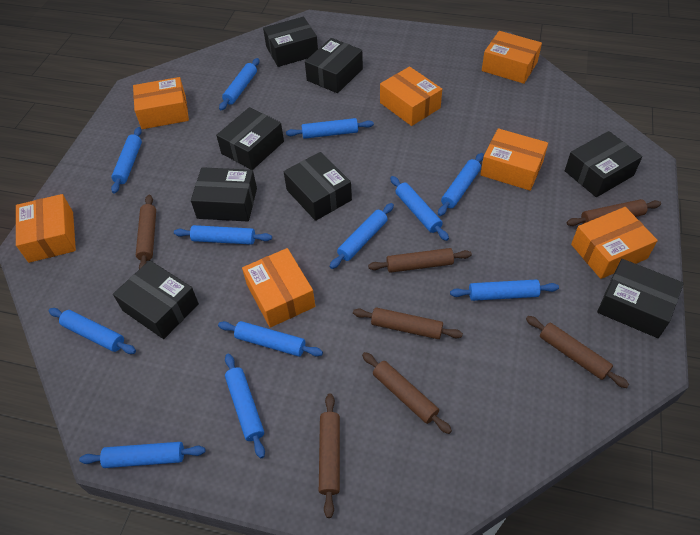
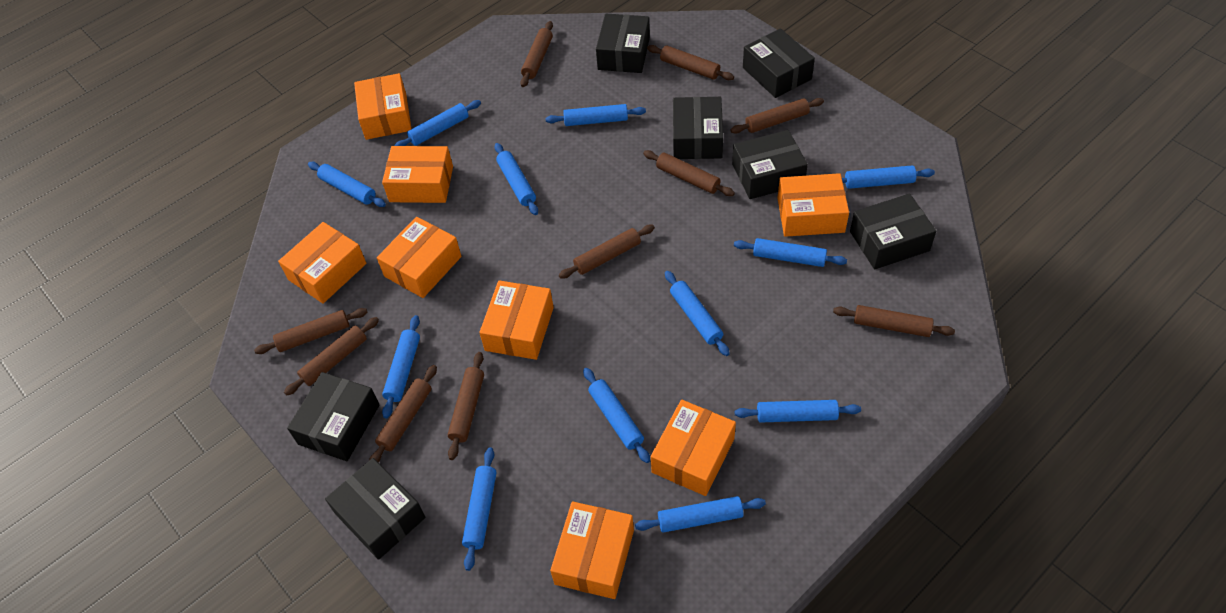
black box: [113,260,199,339] [191,167,257,221] [216,107,284,170] [263,17,318,67] [284,152,352,221] [305,38,363,93] [565,131,642,197] [597,259,684,338] = 8 -> [287,372,380,461] [325,458,426,560] [596,14,650,73] [673,97,723,159] [732,130,808,199] [743,28,815,98] [850,193,936,269] = 7
brown rolling pin: [136,195,156,269] [319,394,340,518] [353,307,463,339] [362,352,452,434] [368,248,472,273] [526,316,629,388] [567,199,661,226] = 7 -> [254,308,368,354] [284,317,379,395] [369,365,437,463] [447,352,484,460] [520,21,553,87] [559,225,655,279] [643,150,735,196] [647,45,734,80] [731,98,824,134] [833,305,955,337] = 10
orange box: [16,194,76,263] [133,77,189,129] [242,248,315,328] [380,67,442,126] [480,128,548,191] [482,31,542,84] [571,207,658,279] = 7 -> [278,222,366,304] [354,73,412,140] [377,217,461,298] [382,146,453,203] [479,280,554,360] [550,501,634,599] [651,400,736,496] [777,173,849,237] = 8

